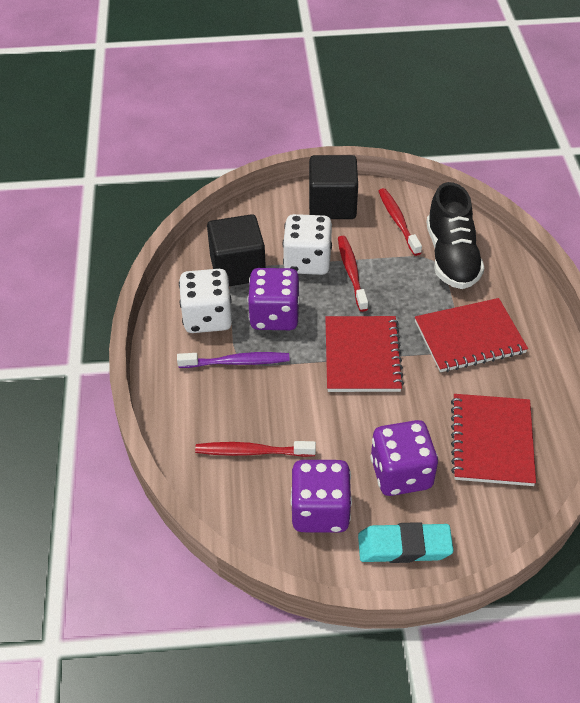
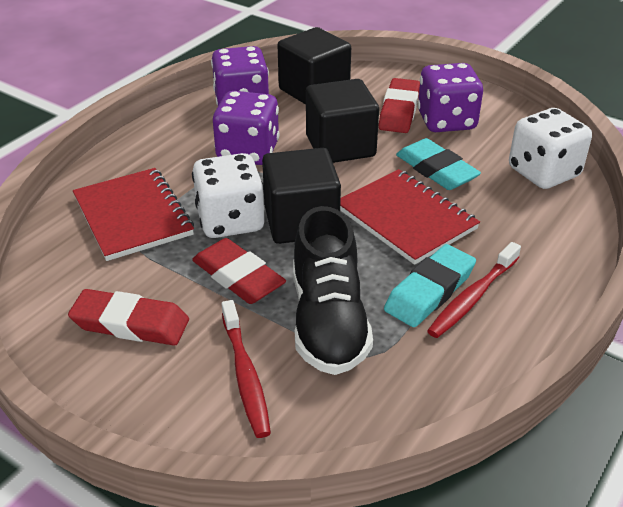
black cube: [207,214,266,286] [309,155,358,219] = 2 -> [262,148,341,244] [278,27,351,105] [306,79,379,163] = 3
purple toothbrush: [177,352,290,368] = 1 -> none = 0
red eraser: none = 0 -> [68,289,189,346] [192,238,286,304] [379,78,420,133] = 3
red notebook: [325,316,404,392] [415,298,528,372] [451,394,536,486] = 3 -> [73,168,194,261] [340,169,480,265] = 2
red toothbrush: [195,441,316,457] [338,236,368,312] [379,188,422,256] = 3 -> [222,300,271,438] [427,242,521,338] = 2
turquoise eraser: [358,522,454,563] = 1 -> [384,244,476,327] [396,138,481,190] = 2

